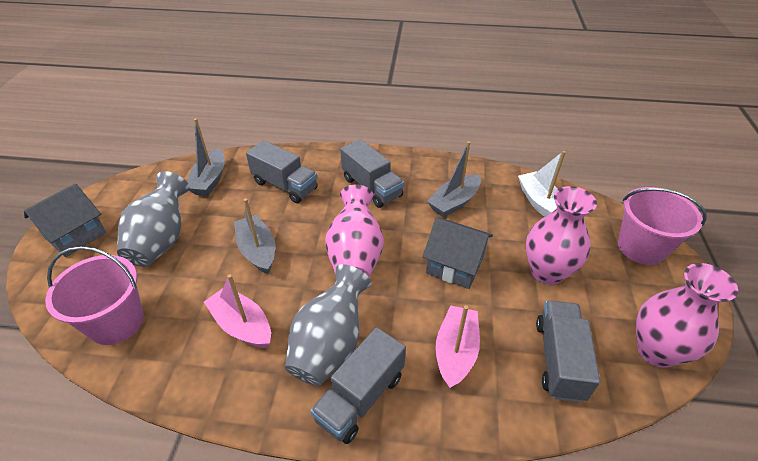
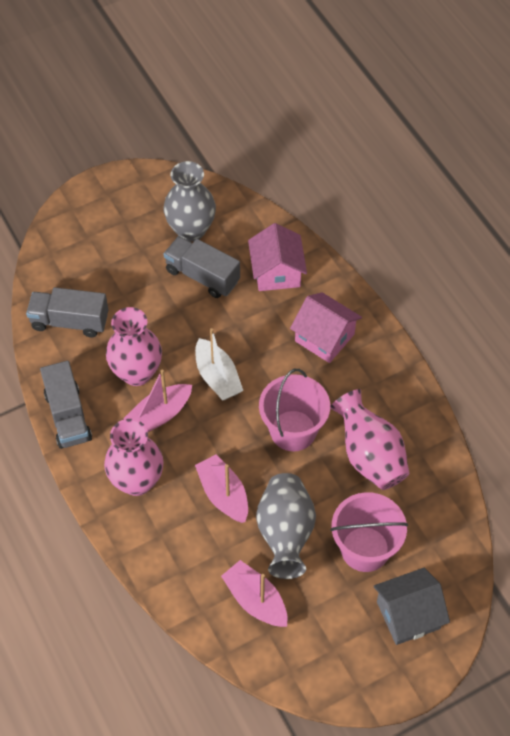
grey boat: [187,118,225,196] [234,198,275,274] [427,141,481,217] = 3 -> none = 0
grey house: [24,183,106,257] [422,218,493,289] = 2 -> [374,568,450,645] = 1
grey truck: [246,140,318,203] [310,327,406,444] [340,139,404,208] [536,301,600,402] = 4 -> [26,287,108,337] [40,361,92,449] [164,236,240,298] = 3
pink boat: [204,274,271,348] [435,305,480,389] = 2 -> [123,370,192,432] [195,454,248,523] [221,560,288,627] = 3
pink house: none = 0 -> [248,223,307,291] [290,292,362,363] = 2

